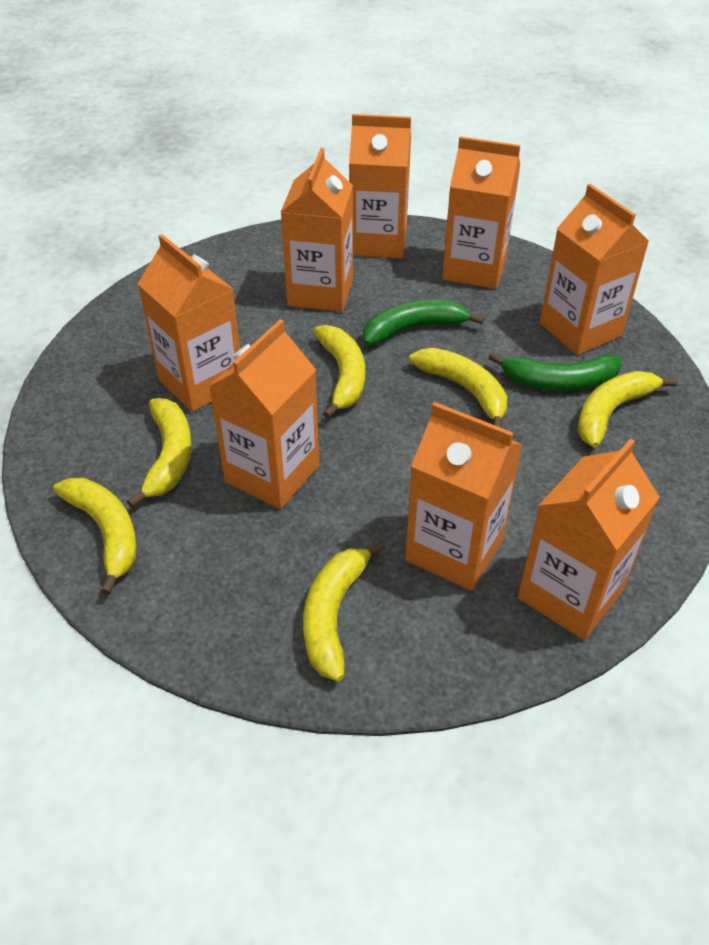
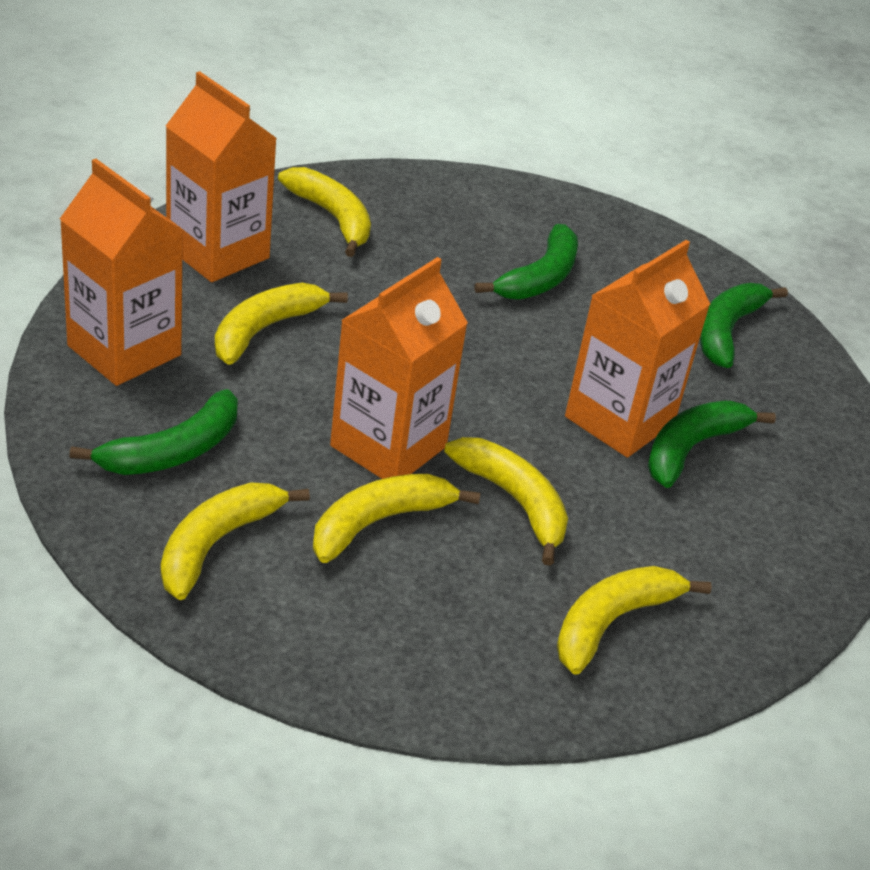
green banana: [363,300,484,346] [488,352,622,391] = 2 -> [69,389,238,475] [475,224,578,300] [648,400,776,488] [700,283,788,368] = 4
orange carton: [138,234,240,412] [209,319,319,509] [281,148,353,312] [349,114,411,259] [405,402,522,591] [442,136,520,289] [518,438,660,640] [540,184,649,355] = 8 -> [60,159,183,386] [166,71,277,282] [330,257,468,479] [565,240,710,457] = 4

